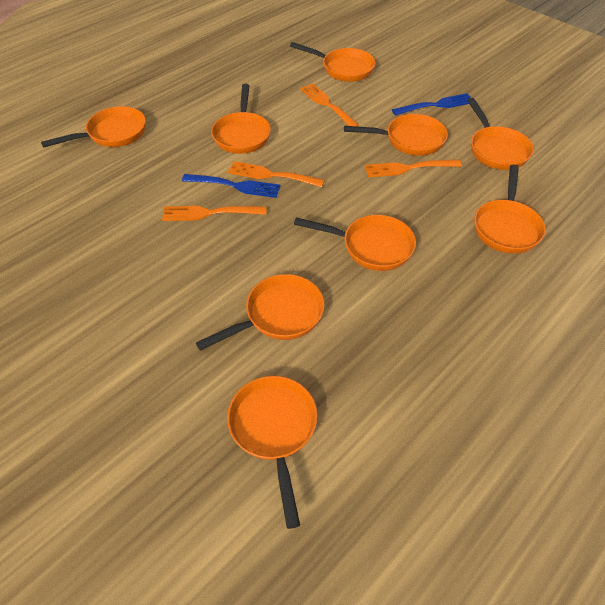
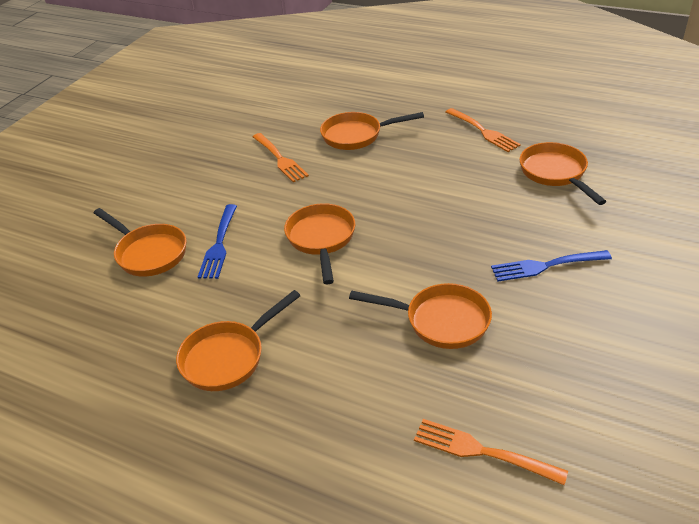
orange fork: [162,206,266,221] [228,161,325,187] [300,83,359,127] [365,159,462,177] = 4 -> [253,133,309,182] [414,419,568,485] [446,108,521,152] = 3
orange pan: [41,106,146,147] [196,274,324,351] [211,84,271,154] [227,376,317,529] [290,42,376,82] [294,215,416,271] [344,114,448,156] [467,98,534,170] [474,164,546,254] = 9 -> [94,208,186,277] [176,290,301,391] [284,203,355,284] [320,112,424,150] [349,283,492,349] [519,142,606,205] = 6

